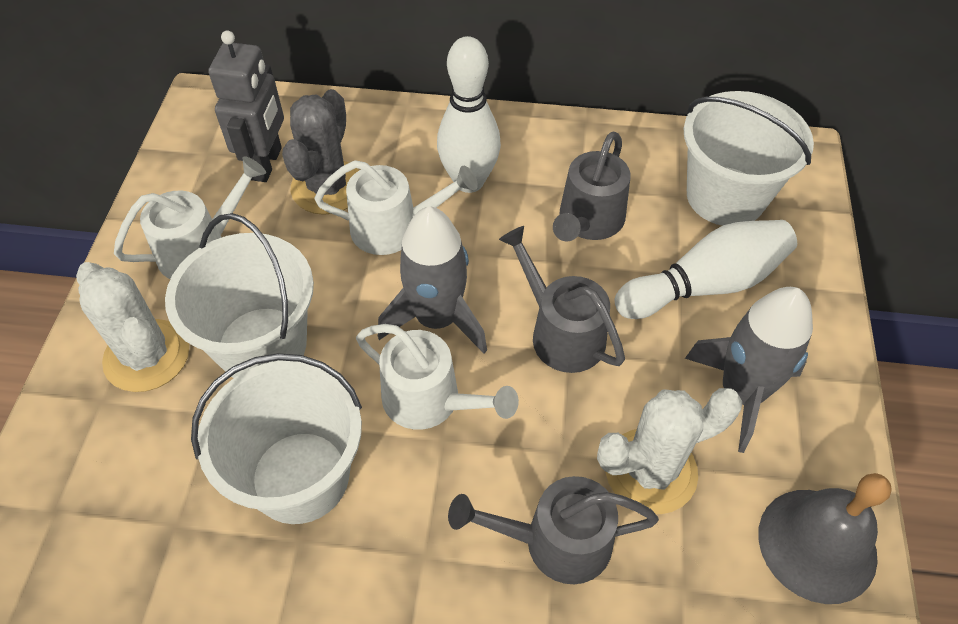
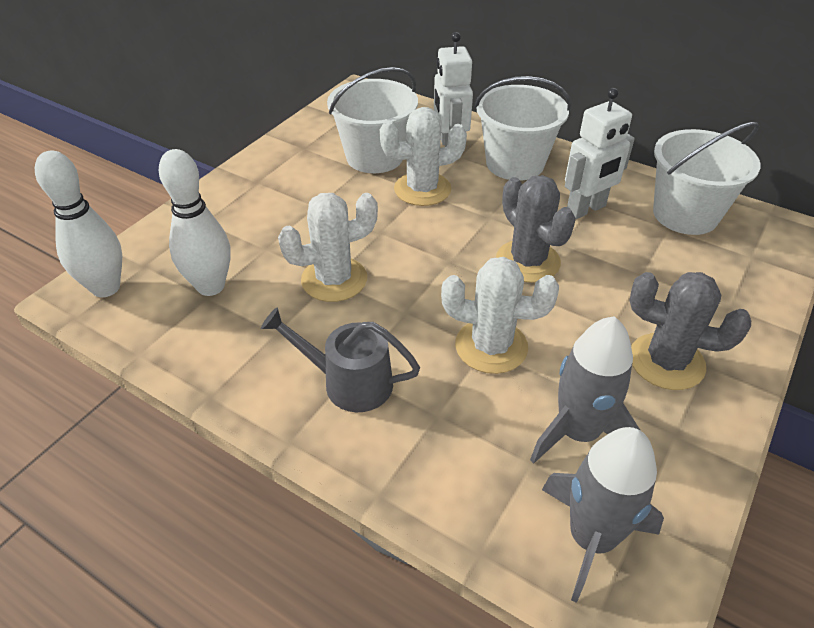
grey bell: [758,473,892,604] = 1 -> none = 0
grey cactus: [282,89,359,215] = 1 -> [496,175,576,283] [629,272,751,390] = 2
grey robot: [209,30,284,182] = 1 -> none = 0
grey watering can: [448,476,659,584] [499,226,625,373] [553,131,630,241] = 3 -> [261,308,420,412] = 1
white cactus: [76,262,189,392] [597,388,742,514] = 2 -> [278,193,378,302] [379,107,467,206] [441,257,559,374] = 3
white robot: none = 0 -> [434,32,473,147] [565,88,635,219] = 2
white watering can: [114,156,266,279] [315,160,478,255] [356,324,519,430] = 3 -> none = 0

